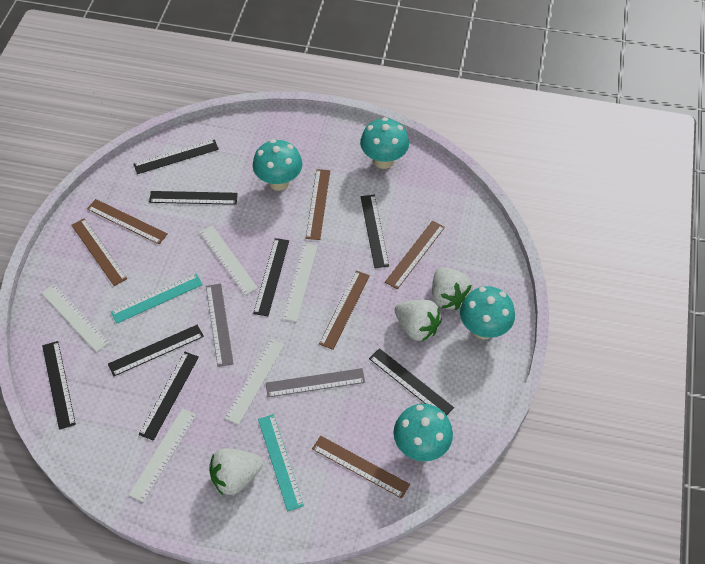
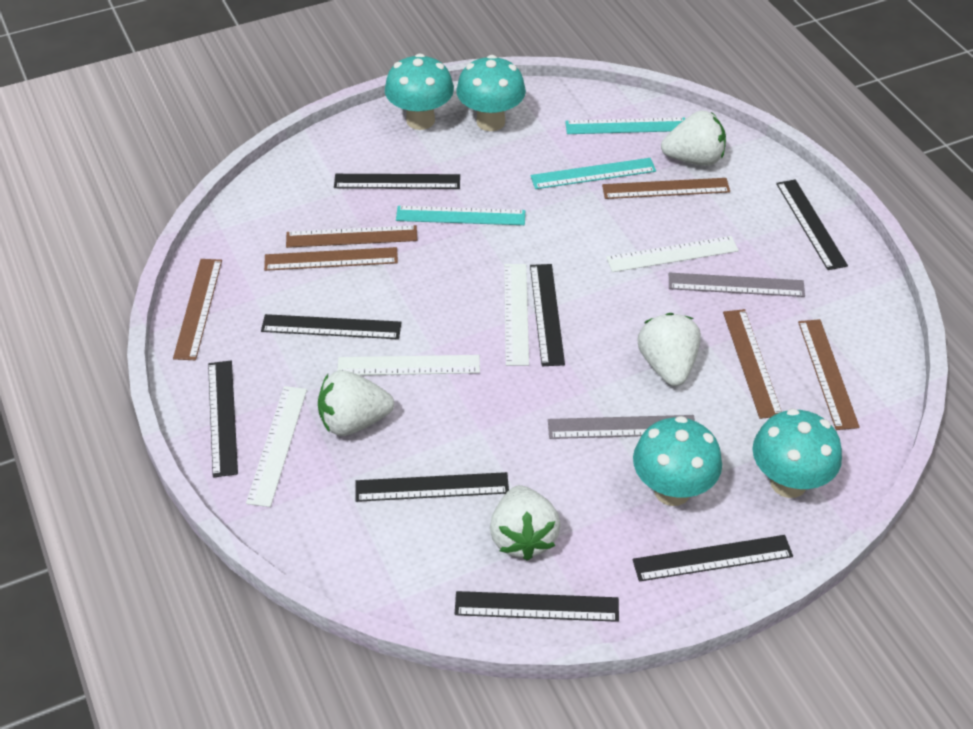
turquoise ruler: [111,273,203,324] [258,414,304,511] = 2 -> [396,206,525,225] [530,158,656,189] [565,117,685,134] = 3
white ruler: [42,284,109,352] [129,408,196,502] [200,226,258,295] [224,339,285,425] [282,243,318,322] = 5 -> [246,386,307,507] [337,355,480,375] [504,264,529,366] [606,236,739,272] = 4
white strawberry: [209,448,263,495] [395,300,442,341] [432,267,473,310] = 3 -> [318,370,394,436] [490,485,561,561] [637,313,701,386] [661,110,726,166] = 4

